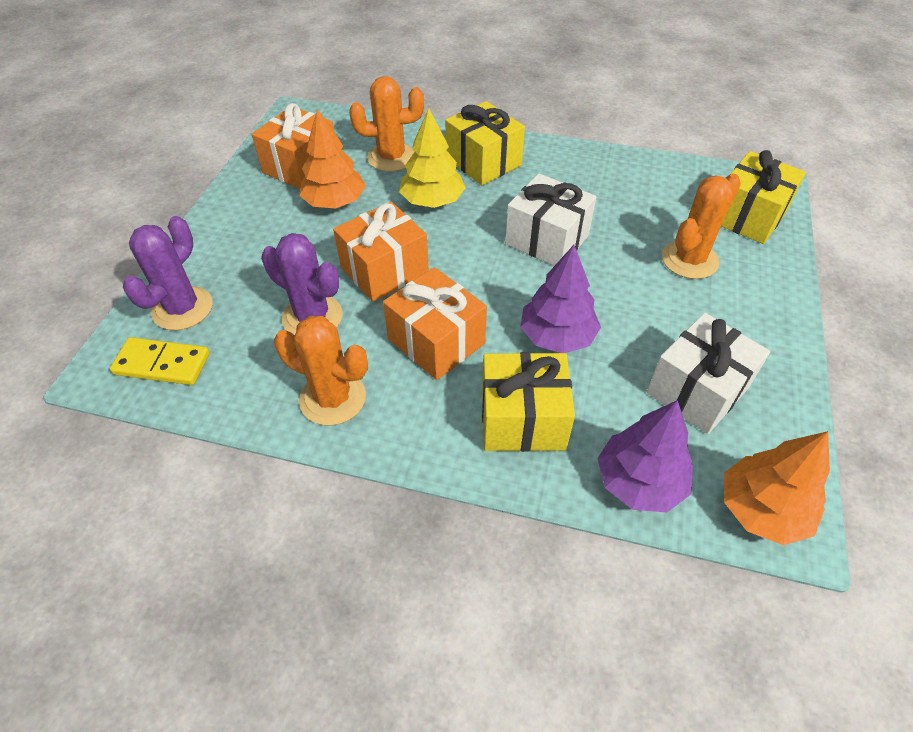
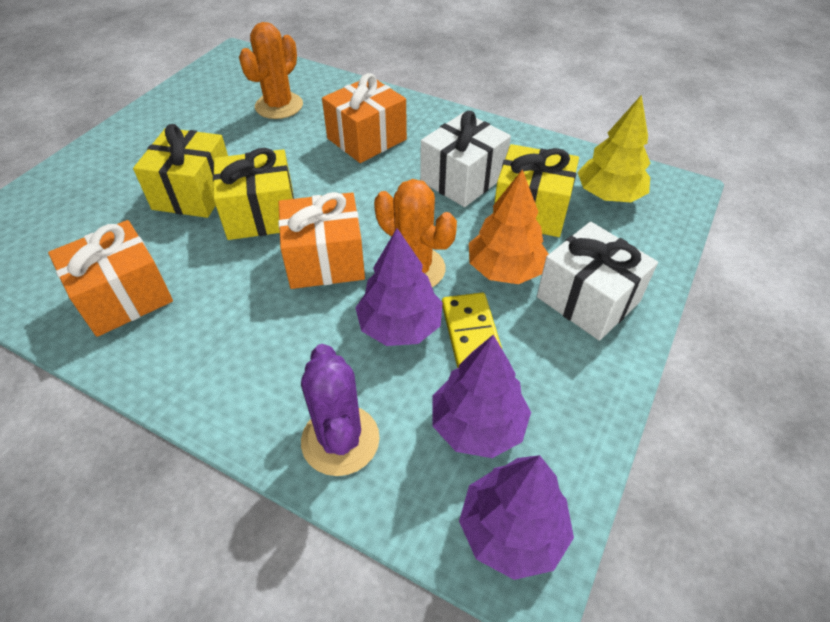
orange cactus: [274,316,368,425] [349,76,424,172] [662,173,741,279] = 3 -> [239,22,303,119] [374,179,457,288] = 2
orange tree: [299,109,366,208] [724,431,830,545] = 2 -> [469,169,549,284] = 1
purple cactus: [123,216,212,330] [261,233,343,335] = 2 -> [301,344,380,476] = 1
purple tree: [520,245,601,353] [597,400,693,512] = 2 -> [355,228,443,346] [432,335,531,458] [459,455,574,580] = 3

